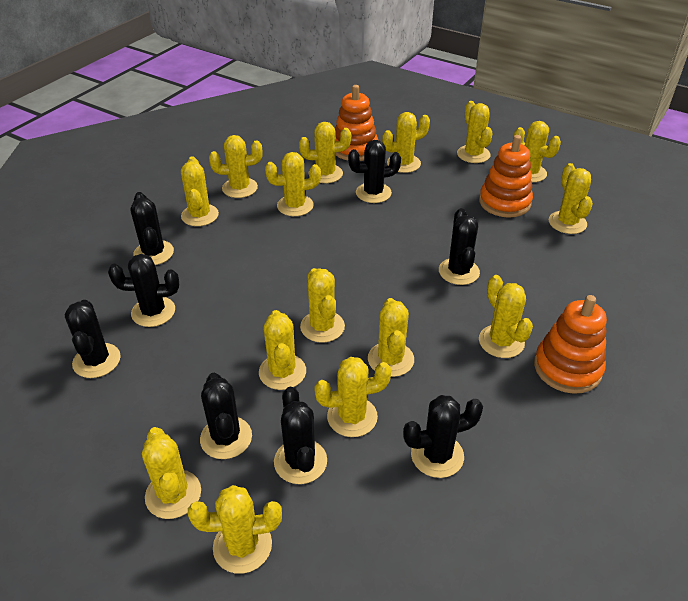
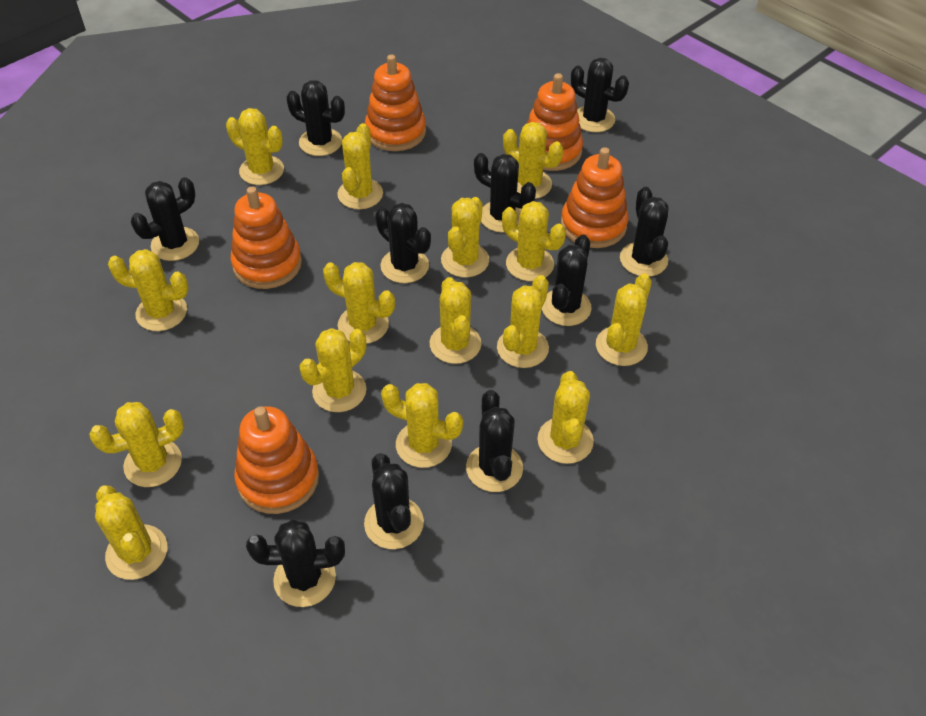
black cactus: [65,300,121,378] [108,254,179,327] [131,192,174,265] [200,373,252,459] [274,387,327,484] [348,140,401,203] [403,395,483,478] [439,208,480,285] = 8 -> [131,177,199,261] [246,519,345,607] [286,80,345,156] [364,453,424,549] [375,203,431,283] [466,390,523,492] [474,153,536,233] [541,235,592,326] [571,58,629,132] [620,187,669,277] = 10
orange stacking toy: [335,85,378,161] [479,135,533,217] [534,295,607,394] = 3 -> [230,186,302,289] [234,406,319,514] [365,54,426,151] [526,73,583,171] [561,147,628,248] = 5

